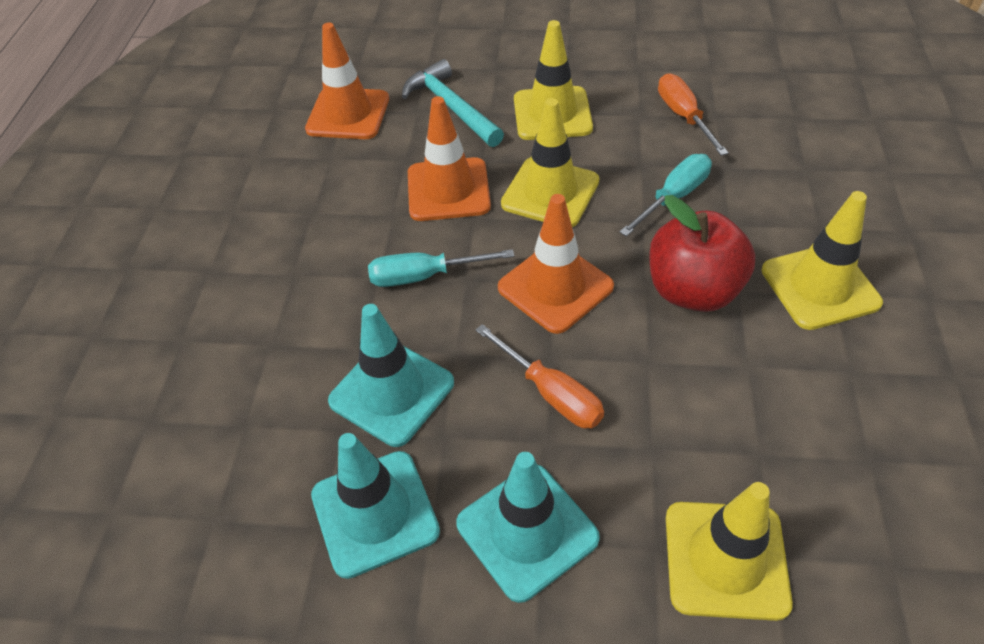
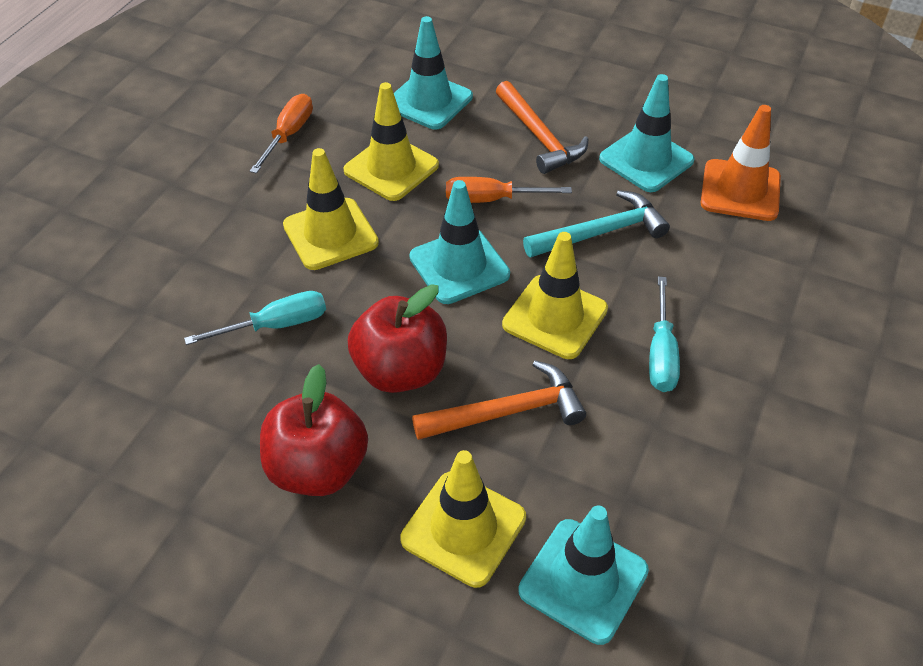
orange hammer: none = 0 -> [412,360,586,440] [496,81,589,174] = 2
orange traffic cone: [305,23,389,139] [408,96,491,221] [498,194,614,334] = 3 -> [701,105,781,221] = 1
red apple: [649,195,756,312] = 1 -> [260,364,368,496] [348,284,447,393] = 2
turquoise traffic cone: [311,433,440,579] [328,304,454,447] [456,452,600,603] = 3 -> [394,16,473,129] [410,180,510,304] [518,505,649,645] [599,74,694,192] = 4

